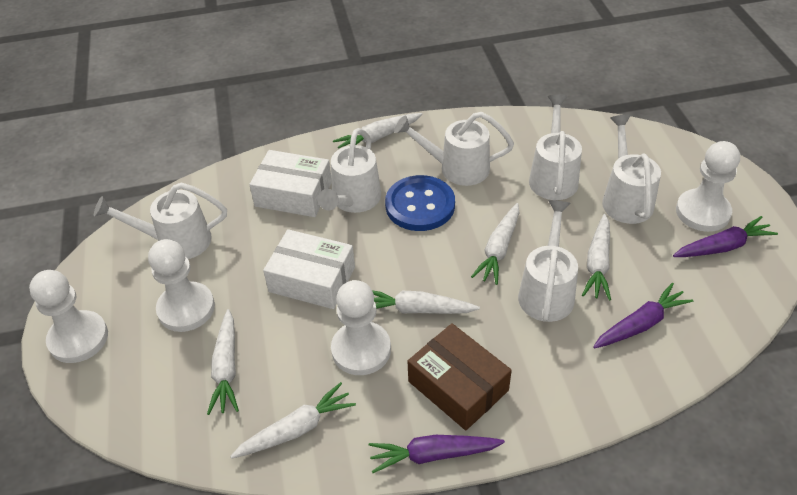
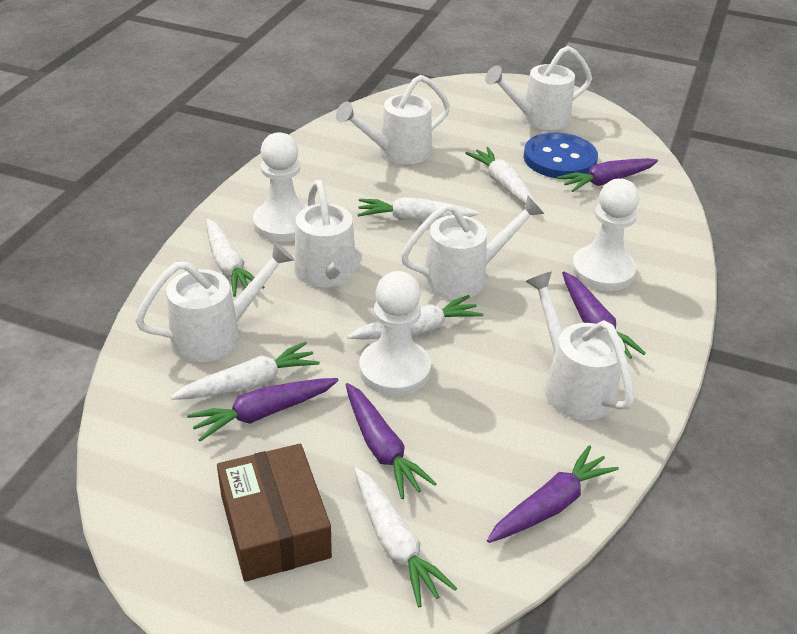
purple carrot: [369,435,505,473] [593,283,694,348] [673,216,778,257] = 3 -> [187,378,339,441] [346,383,437,499] [487,445,619,543] [557,158,658,192] [562,272,646,359] = 5
white box: [249,150,332,217] [263,229,355,309] = 2 -> none = 0
white pawn: [29,270,108,363] [148,239,215,332] [331,280,391,375] [676,141,740,232] = 4 -> [253,132,308,242] [359,271,431,396] [572,179,639,291] = 3

